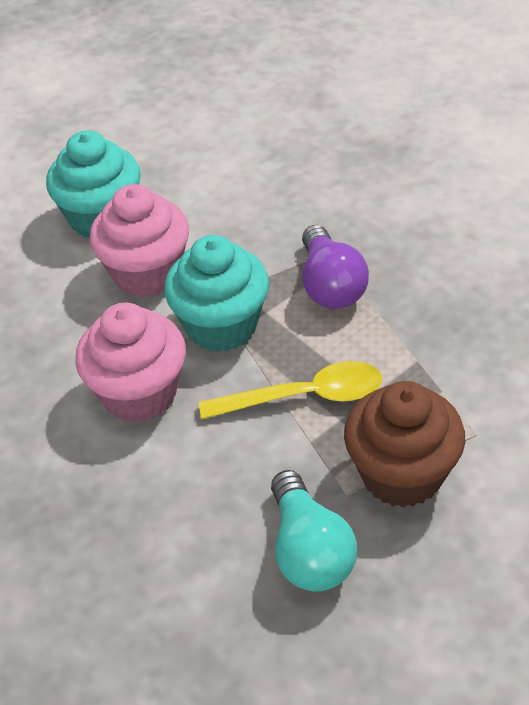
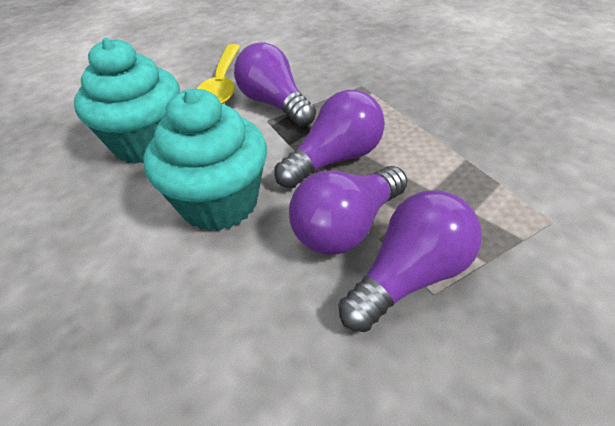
brown cupcake: [344,381,465,508] = 1 -> none = 0
pink cupcake: [75,303,186,423] [89,184,189,298] = 2 -> none = 0
purple light bulb: [302,225,369,309] = 1 -> [234,42,316,127] [274,90,385,189] [289,166,407,255] [338,190,482,332] = 4
turquoise light bulb: [271,470,357,592] = 1 -> none = 0

